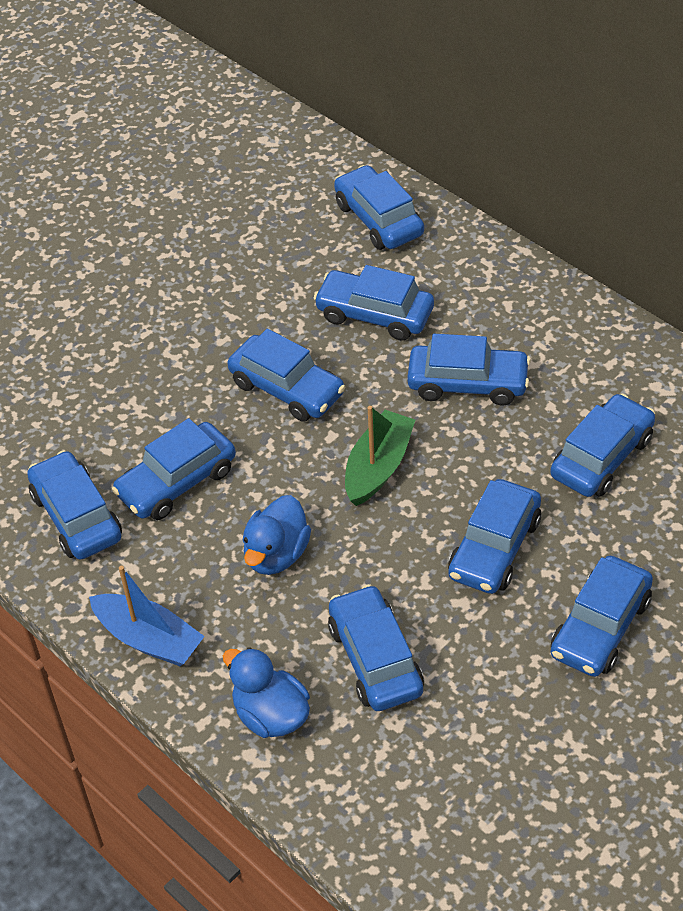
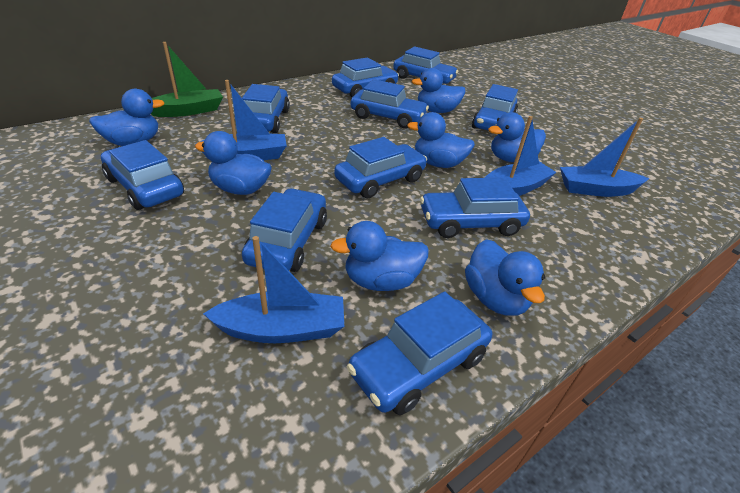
blue boat: [89,566,205,666] = 1 -> [195,80,287,160] [203,236,344,343] [485,116,556,196] [560,118,649,197] = 4
blue duck: [223,647,310,738] [243,495,311,575] = 2 -> [89,89,165,146] [195,131,272,195] [330,221,429,291] [407,112,475,168] [412,68,465,113] [465,239,545,316] [488,112,546,162] = 7

